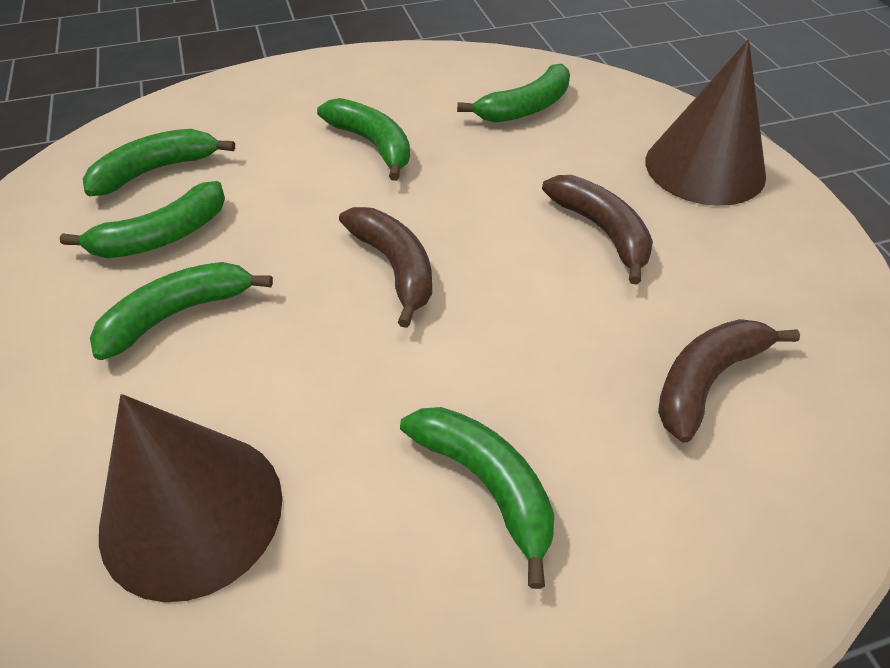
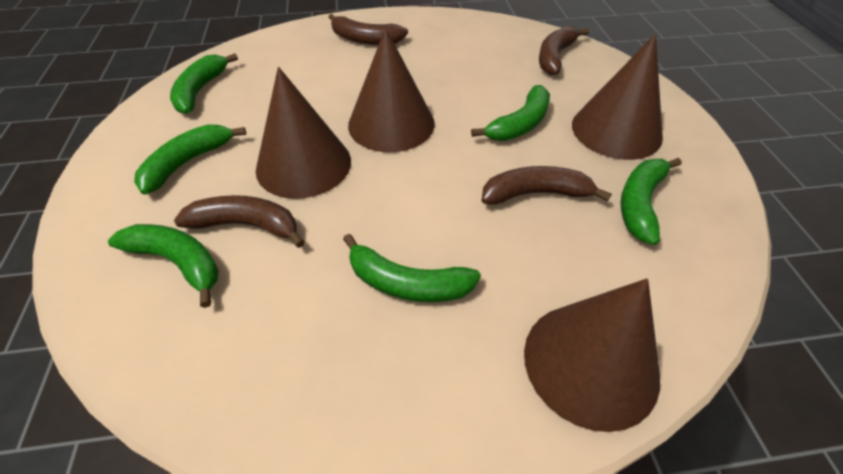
brown banana: [339,207,432,328] [542,175,653,284] [658,319,800,443] = 3 -> [174,195,304,248] [329,14,408,45] [482,166,612,205] [539,26,589,75] = 4
brown cone: [99,394,282,602] [645,40,766,206] = 2 -> [256,67,351,199] [348,28,435,152] [524,278,660,432] [572,34,663,160] = 4

